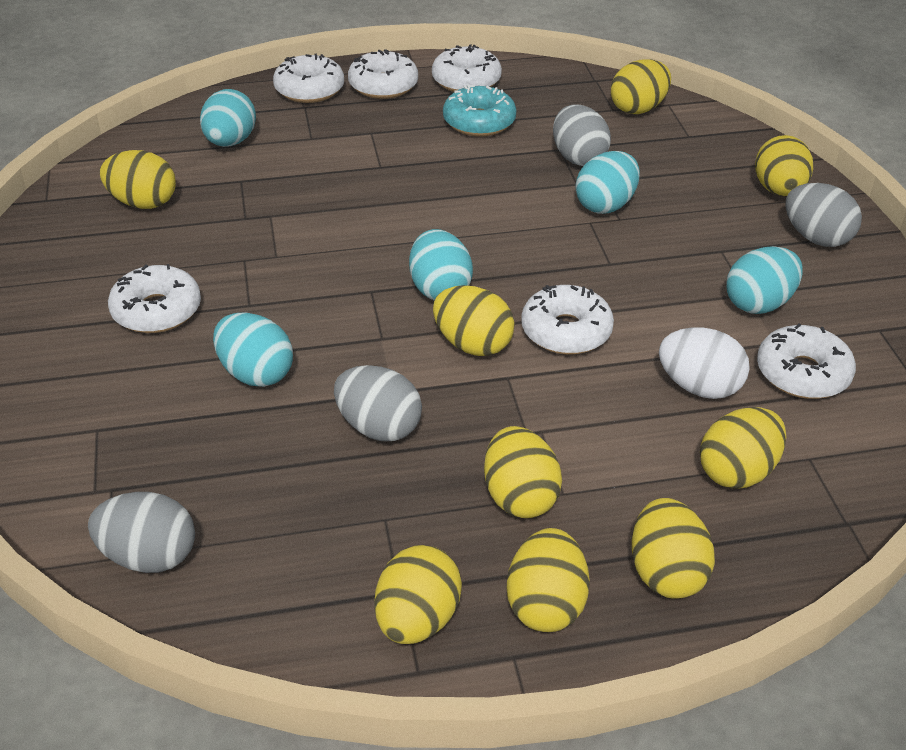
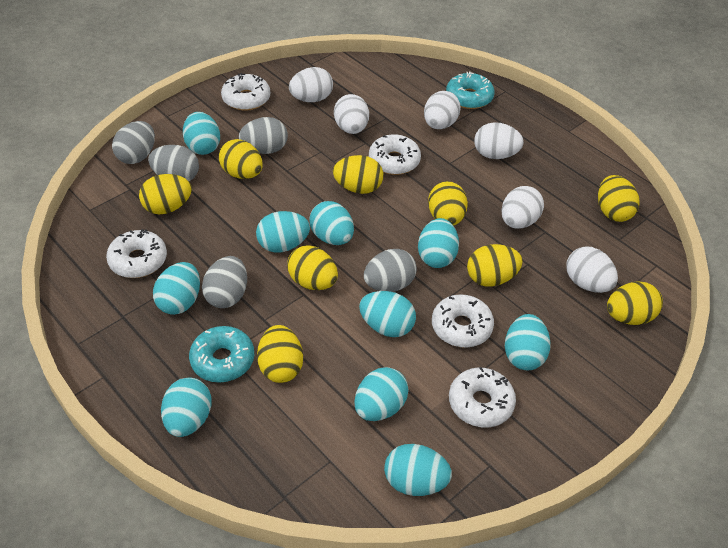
grey egg: [88,492,195,573] [334,365,422,441] [553,104,611,166] [785,183,862,247] = 4 -> [112,121,155,164] [148,145,199,181] [202,256,247,308] [239,117,288,154] [364,249,417,292] = 5
turquoise donut: [443,84,516,137] = 1 -> [189,326,254,383] [446,71,495,109] = 2
turquoise egg: [200,89,256,147] [213,313,293,387] [409,229,473,300] [576,151,640,214] [726,246,803,314] = 5 -> [153,262,200,315] [161,378,212,437] [183,112,220,155] [256,211,310,252] [309,201,354,245] [354,367,409,421] [359,291,416,337] [384,444,452,496] [418,218,459,268] [505,314,551,370] = 10
white donut: [108,264,201,333] [273,54,344,103] [348,49,418,99] [432,45,502,92] [521,285,614,355] [757,323,856,399] = 6 -> [106,229,167,278] [221,73,270,111] [369,134,421,175] [432,294,494,348] [449,367,516,428] = 5
white egg: [659,328,750,399] = 1 -> [289,67,333,102] [334,94,369,134] [424,91,461,129] [474,122,524,159] [501,186,544,229] [566,246,618,293] = 6

